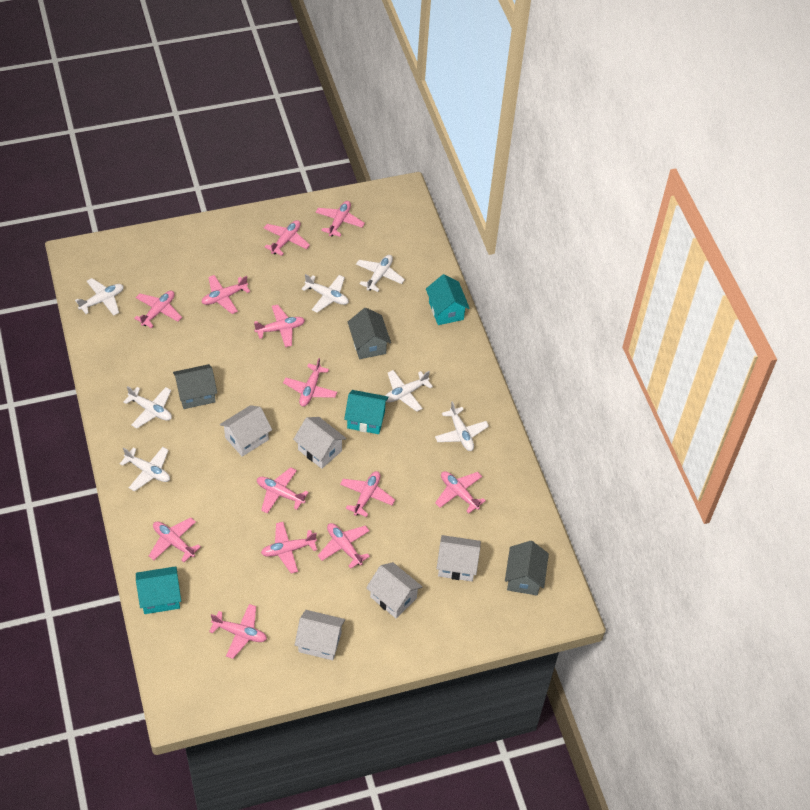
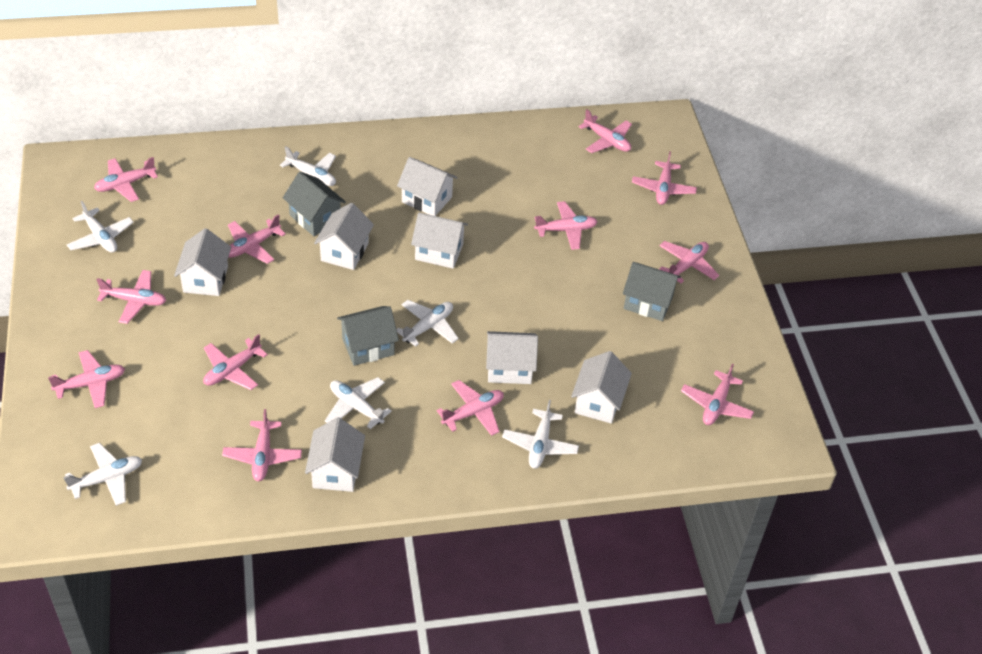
pink plane: [134,291,182,328] [149,518,201,562] [201,275,250,314] [209,604,267,659] [254,305,305,347] [257,467,309,514] [261,522,317,573] [264,220,310,256] [283,358,337,407] [316,201,365,237] [318,523,370,569] [340,471,395,517] [435,471,486,513] = 13 -> [48,350,125,408] [94,157,158,202] [96,270,166,324] [203,334,268,390] [222,409,302,481] [228,214,286,264] [437,380,504,436] [534,201,598,250] [579,109,632,153] [632,151,697,205] [659,241,719,283] [681,363,754,425] = 12
turquoise house: [136,566,181,614] [344,390,389,434] [426,274,470,325] = 3 -> none = 0
white house: [220,405,272,457] [293,417,346,469] [295,610,345,660] [366,562,423,618] [437,535,481,581] = 5 -> [174,228,231,296] [305,417,365,492] [314,203,374,270] [397,157,458,216] [411,213,468,269] [486,331,538,384] [571,351,632,424] = 7
white plane: [75,278,124,316] [120,447,170,491] [123,386,172,428] [301,274,349,313] [356,255,405,292] [385,370,433,412] [435,401,489,451] = 7 -> [63,443,142,506] [67,201,134,253] [280,146,336,186] [325,377,392,429] [396,300,459,347] [502,400,579,469] = 6

